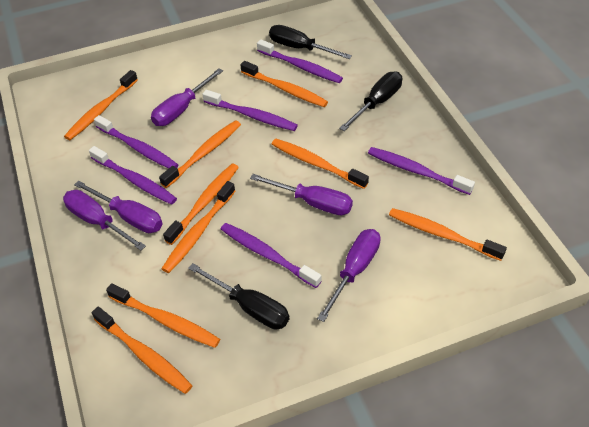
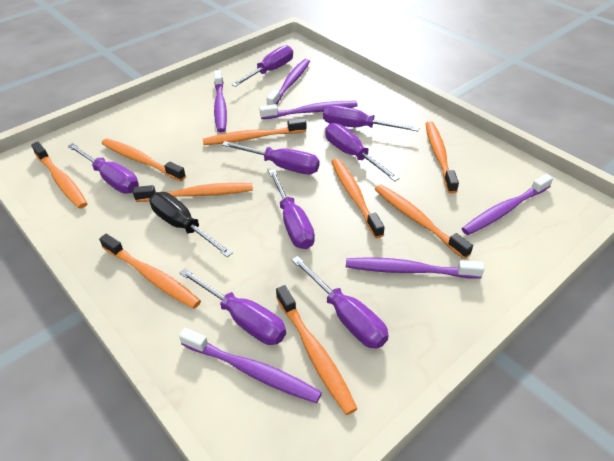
black screwdriver: [188,263,290,329] [269,25,352,59] [339,72,402,131] = 3 -> [150,192,233,257] = 1
purple screwdriver: [63,190,146,251] [74,181,163,233] [151,68,223,126] [250,174,353,215] [317,229,381,322] = 5 -> [68,143,139,193] [179,268,286,345] [222,141,320,174] [231,45,293,87] [268,169,315,249] [292,256,389,349] [323,105,419,131] [325,123,400,181] = 8

